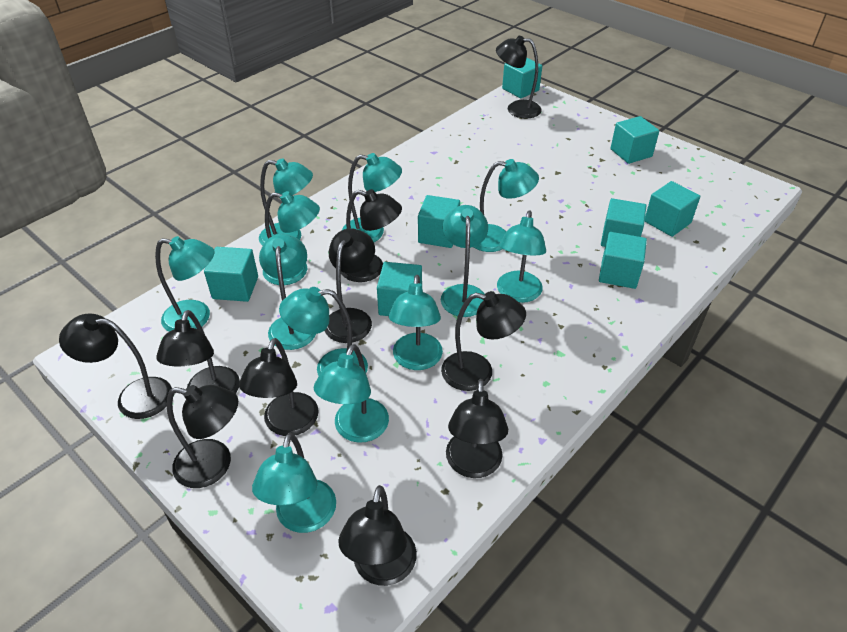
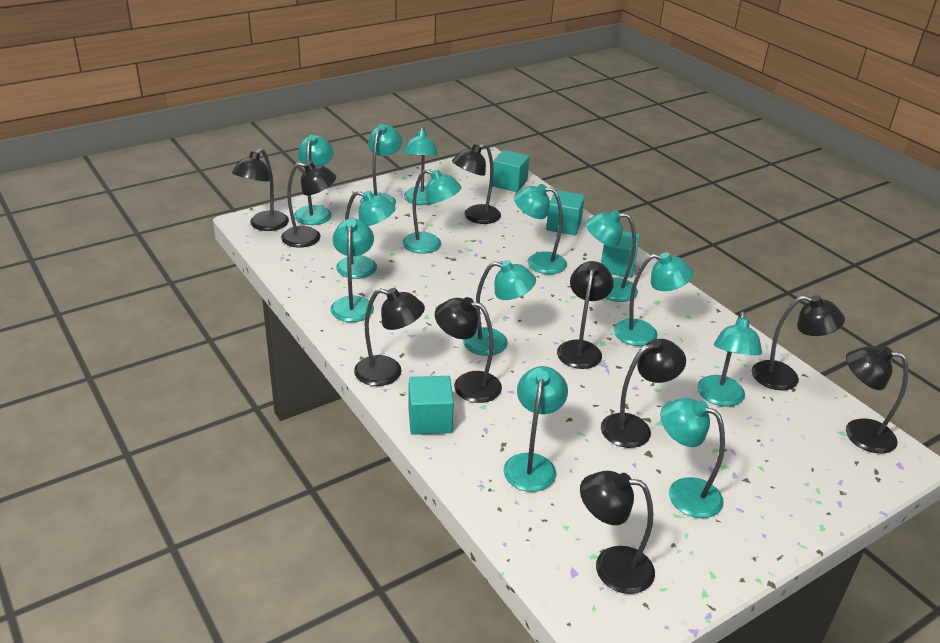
turquoise cube: [204,247,258,302] [377,262,422,316] [418,195,460,248] [502,58,542,98] [599,232,647,289] [601,198,646,247] [611,116,659,164] [645,181,700,237] = 8 -> [408,376,454,435] [492,150,530,192] [546,190,585,235] [601,231,640,278] = 4
turquoise lamp: [155,236,215,332] [252,433,336,533] [259,158,313,246] [259,234,316,350] [263,191,320,285] [279,287,368,376] [314,344,389,443] [342,153,402,242] [389,275,443,370] [441,205,488,317] [474,159,539,252] [497,211,546,303] = 12 -> [294,135,334,225] [331,218,374,322] [336,191,396,279] [360,124,402,206] [402,169,461,254] [403,127,438,205] [463,260,536,356] [503,366,568,492] [514,184,567,274] [586,210,638,302] [614,252,693,346] [660,398,725,518] [697,311,762,407] = 13

